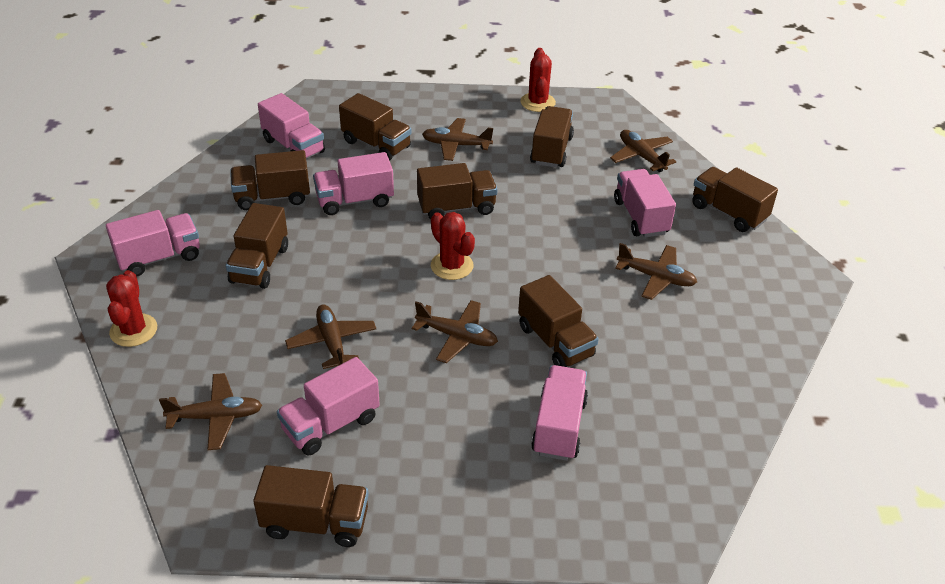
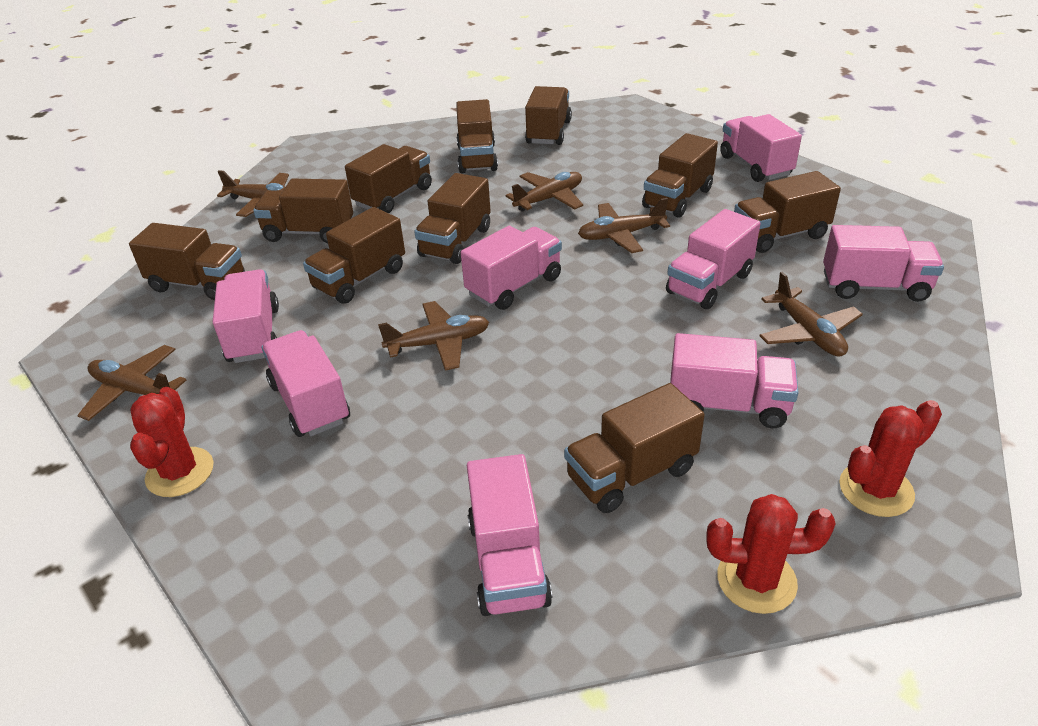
brown truck: [226,203,288,289] [230,150,310,210] [253,465,369,547] [339,93,412,161] [417,163,498,219] [518,275,598,367] [530,106,574,168] [692,167,778,232] = 8 -> [129,223,245,300] [253,179,353,243] [303,207,405,304] [345,144,432,213] [414,173,491,264] [456,99,498,173] [525,86,572,145] [564,383,705,513] [642,133,718,218] [734,171,841,253] = 10
pink truck: [106,210,200,276] [258,93,325,159] [277,357,380,455] [313,152,394,215] [531,365,588,461] [614,169,676,237] = 6 -> [213,269,279,363] [261,330,350,437] [461,226,562,310] [467,454,552,616] [666,209,761,309] [670,333,799,428] [720,114,802,182] [823,225,944,302] = 8

